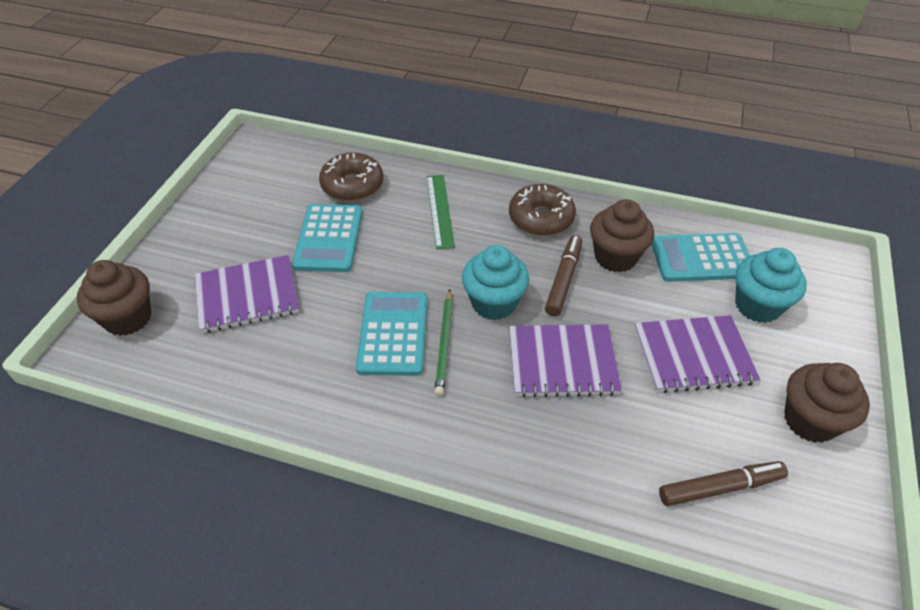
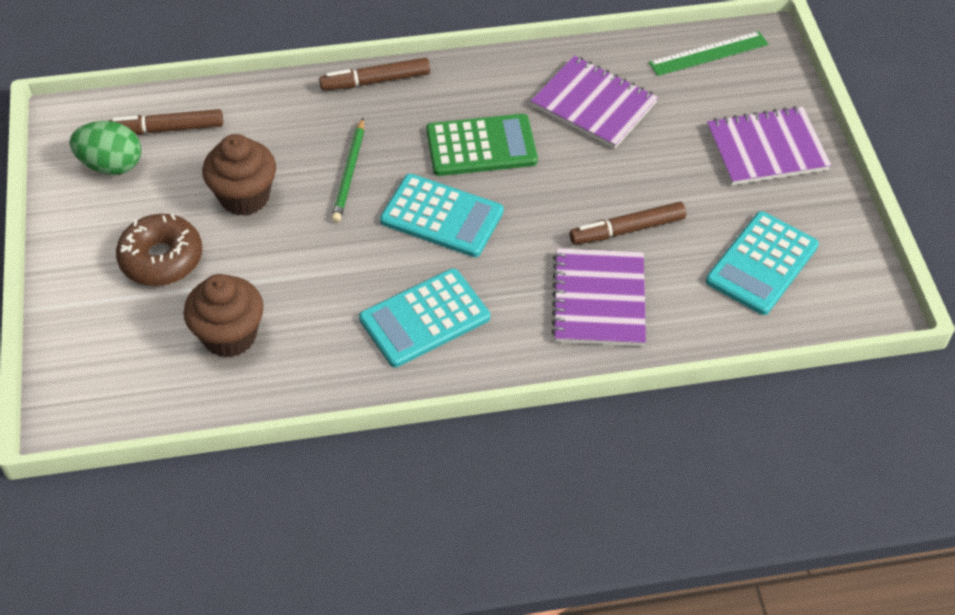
brown cupcake: [77,260,151,336] [590,199,654,272] [784,363,870,443] = 3 -> [184,274,264,358] [202,134,276,216] = 2
brown donut: [319,153,383,201] [509,184,576,236] = 2 -> [116,214,202,286] = 1
brown marker: [545,235,582,316] [659,461,788,506] = 2 -> [108,109,223,135] [319,57,430,91] [569,202,686,245] = 3
green calculator: none = 0 -> [426,114,538,176] = 1
green egg: none = 0 -> [70,121,141,175] = 1
turquoise cupcake: [462,245,529,320] [735,248,807,323] = 2 -> none = 0

